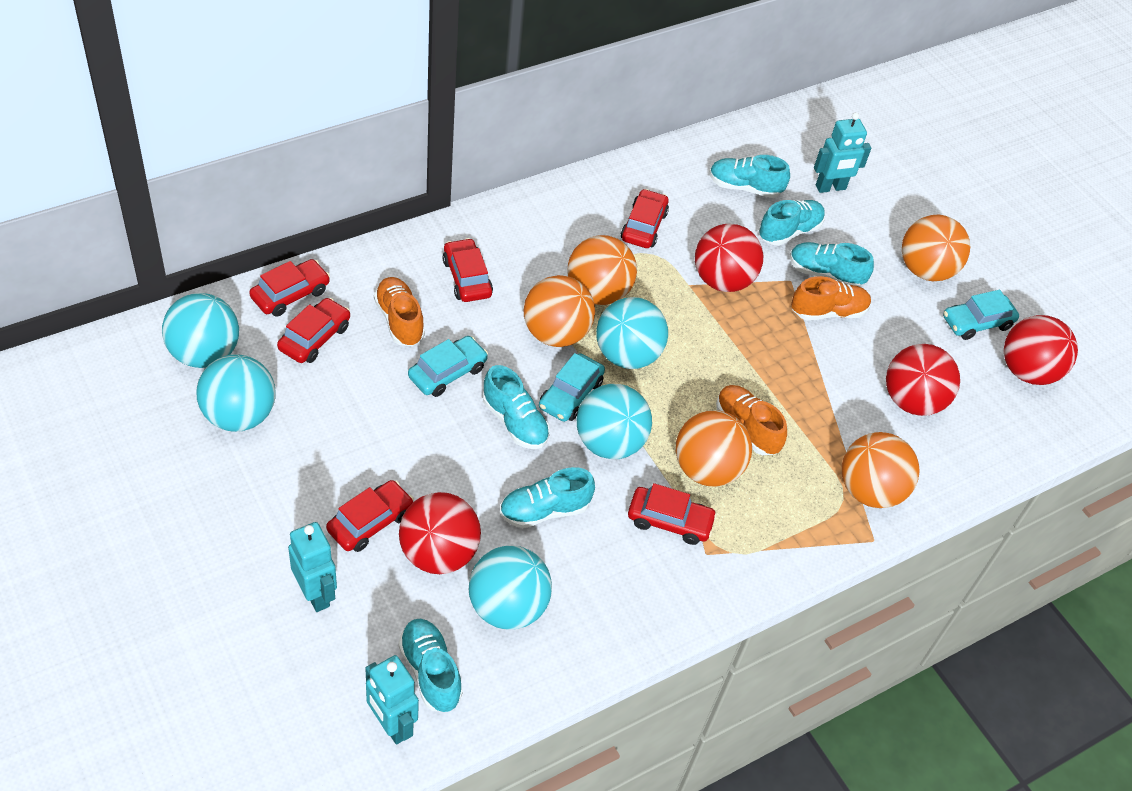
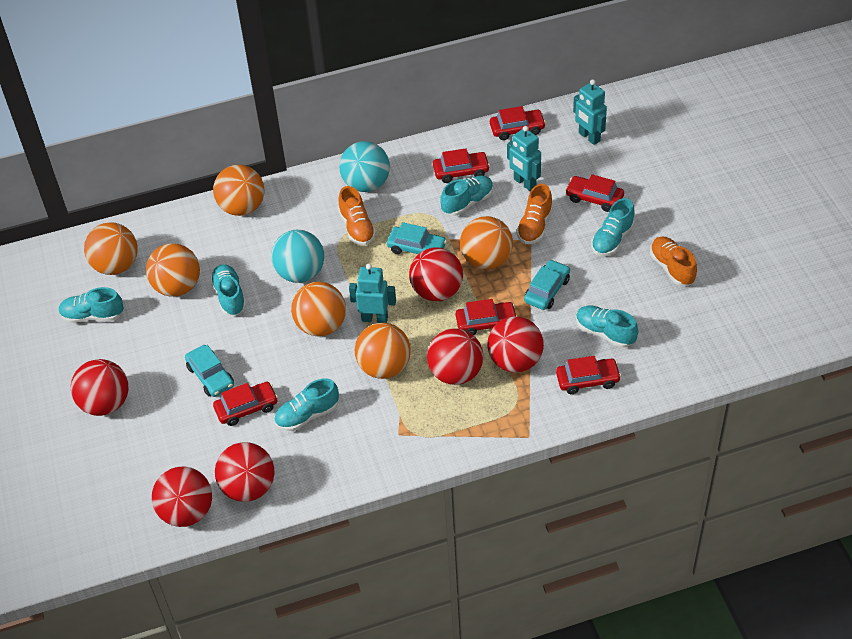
orange ball: [524,275,595,347] [567,235,637,305] [676,410,752,487] [842,432,920,508] [902,215,970,281] = 5 -> [84,222,138,275] [146,243,200,297] [213,165,265,216] [291,282,346,336] [355,323,411,379] [460,216,513,269] = 6
red ball: [399,492,481,574] [695,224,763,292] [886,344,960,416] [1004,315,1078,385] = 4 -> [71,359,128,416] [152,467,212,527] [215,442,274,502] [409,247,463,301] [427,328,483,385] [487,316,544,373] = 6
turquoise ball: [162,293,239,368] [197,354,275,432] [469,546,552,630] [577,384,652,459] [596,297,668,369] = 5 -> [271,230,324,283] [339,141,390,192] = 2

